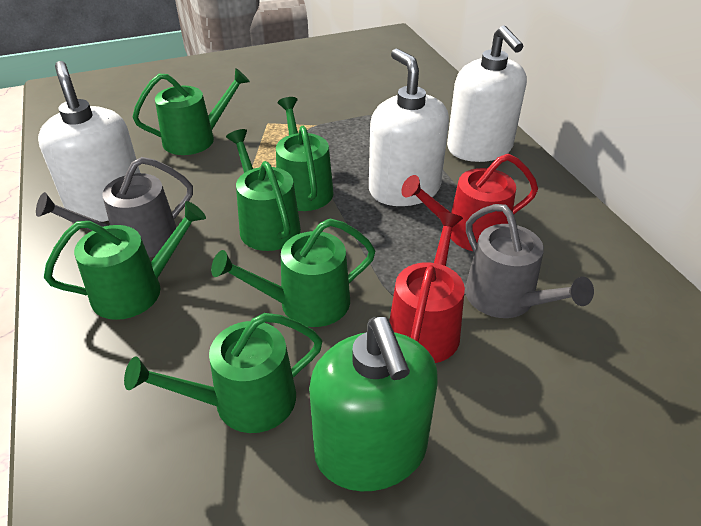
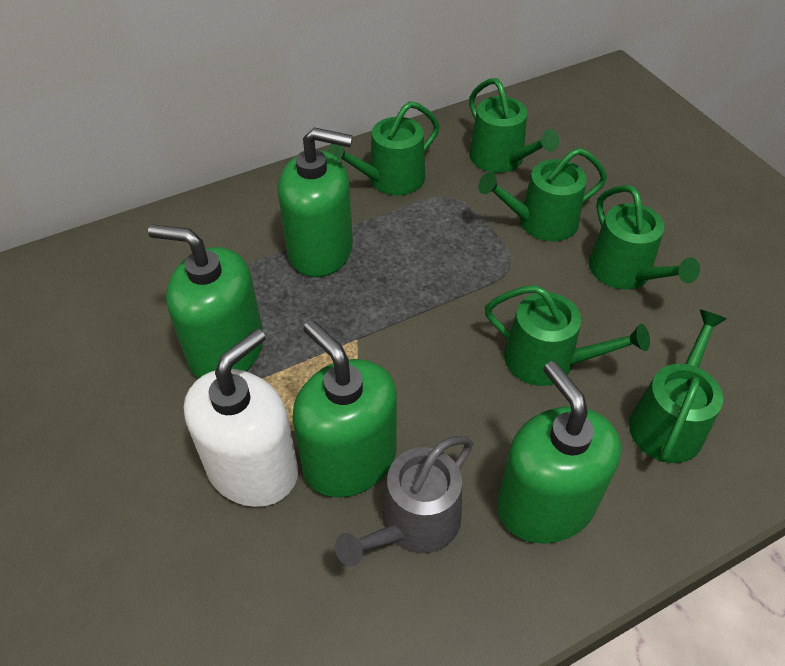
green soap dispenser: [309,317,438,491] = 1 -> [148,224,263,378] [278,127,353,277] [292,320,397,497] [497,361,621,544] = 4
grey watering can: [36,157,193,258] [465,204,594,318] = 2 -> [335,436,473,567] = 1
red watering can: [389,212,465,363] [401,154,538,251] = 2 -> none = 0
white soap dispenser: [38,61,140,222] [369,48,449,206] [447,25,527,162] = 3 -> [184,328,298,507] = 1

